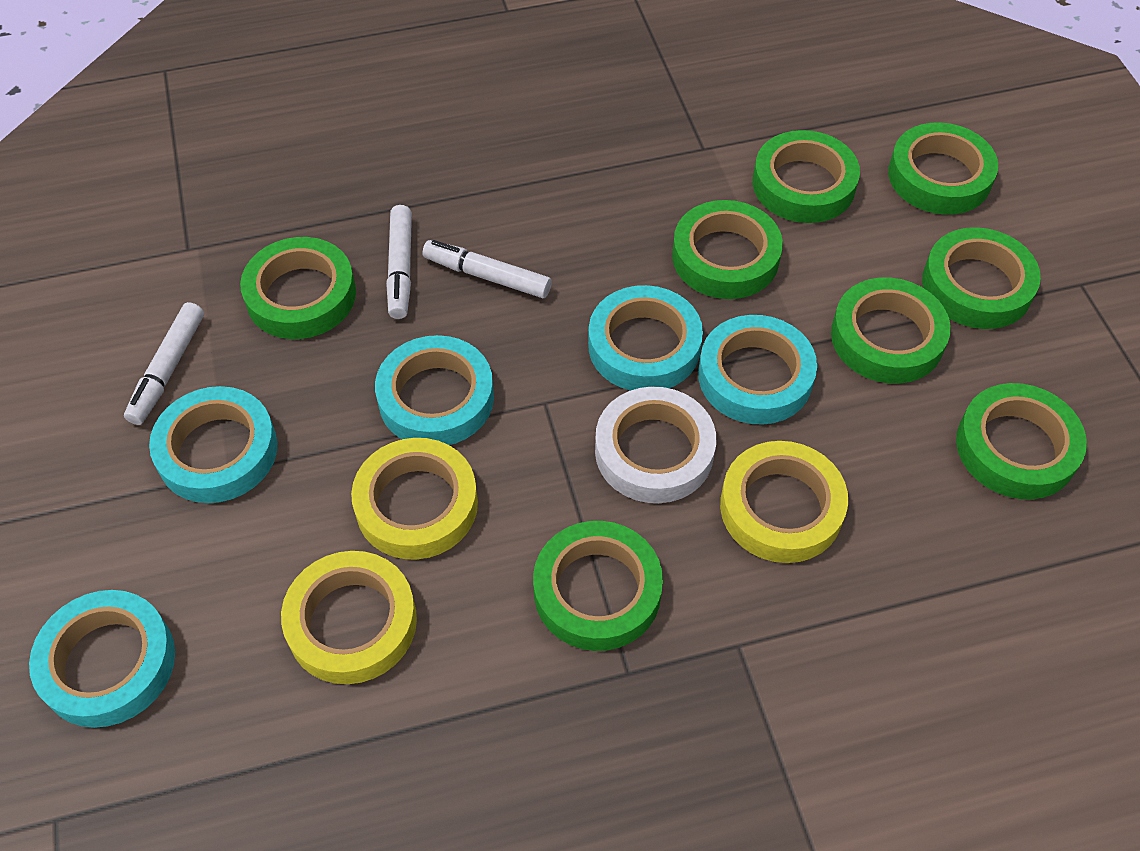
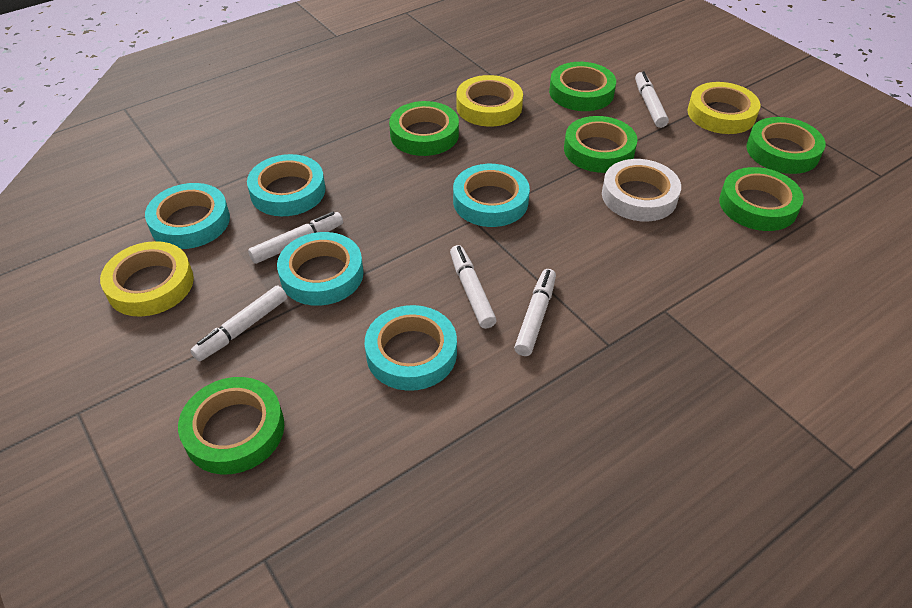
green tape: [240,237,356,339] [533,521,663,651] [672,200,783,299] [753,130,860,223] [831,278,951,384] [888,122,998,215] [922,227,1041,329] [956,383,1087,500] = 8 -> [178,377,284,475] [389,101,459,156] [549,62,616,111] [564,116,637,173] [719,167,804,231] [746,117,826,174] = 6
white marker: [124,302,204,425] [386,205,412,319] [422,240,552,298] = 3 -> [190,286,287,361] [248,212,343,264] [450,245,496,329] [514,269,556,356] [635,71,669,128] = 5

